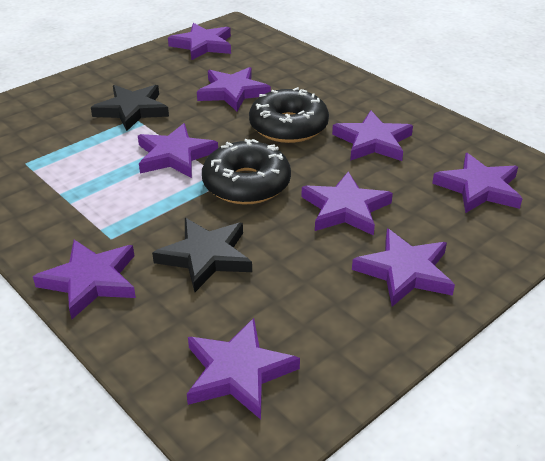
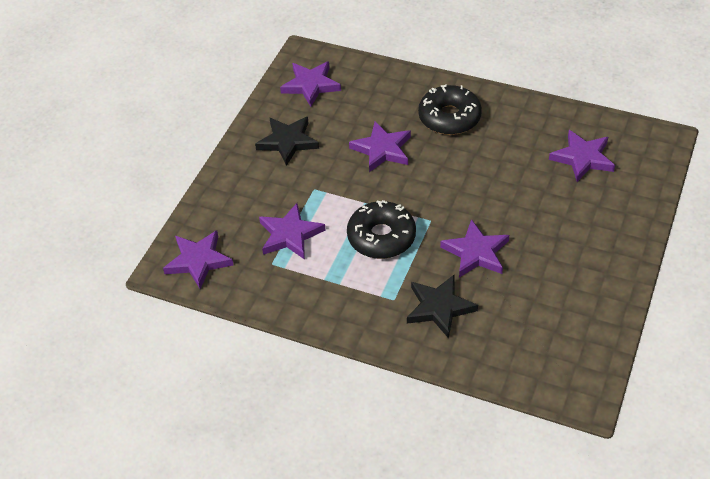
purple star: [33,240,136,319] [138,123,218,178] [168,23,231,61] [187,318,300,419] [197,67,271,111] [301,172,393,236] [332,110,413,161] [352,228,455,307] [432,153,523,213] = 9 -> [163,230,234,289] [259,203,326,260] [280,61,341,107] [349,121,411,172] [440,219,509,278] [549,130,615,182] = 6

